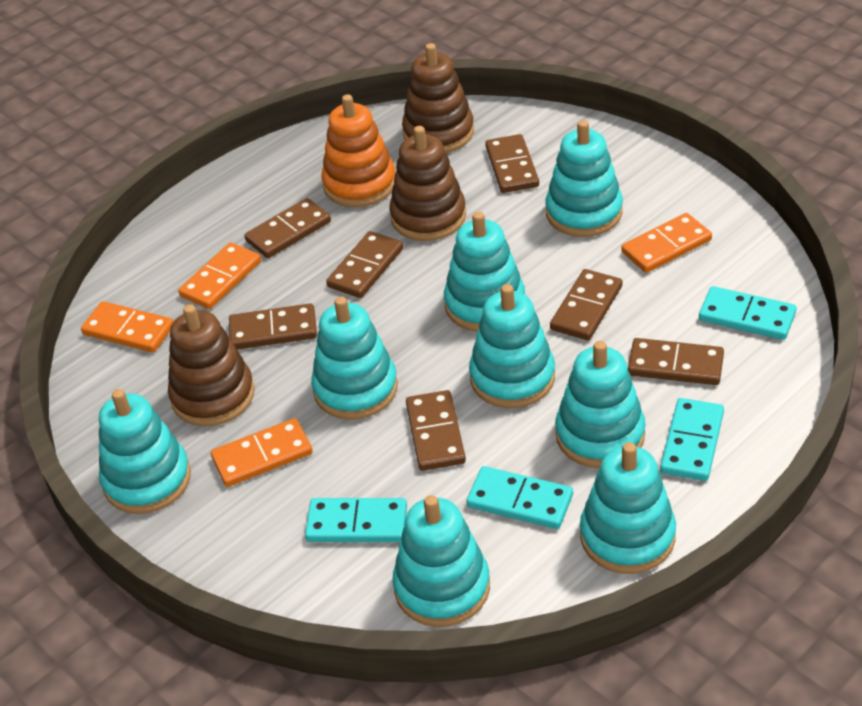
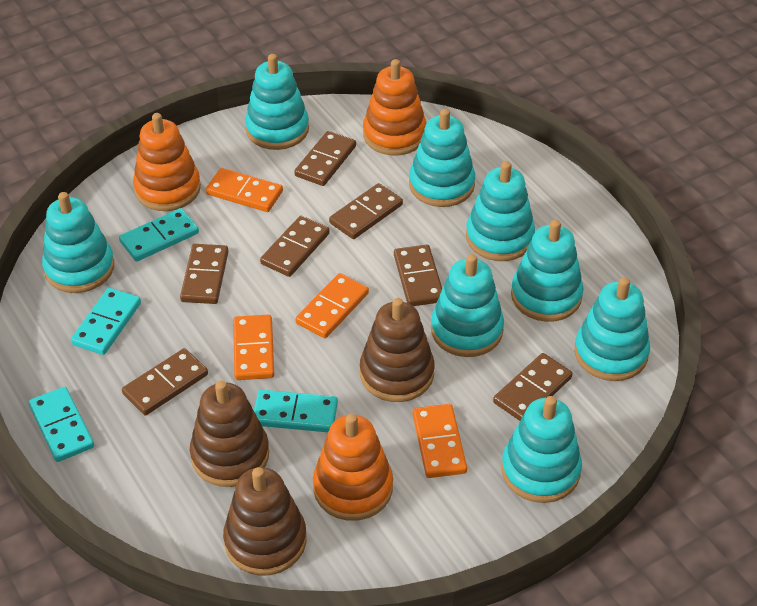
orange stacking toy: [322,94,395,207] = 1 -> [133,113,201,211] [313,414,393,521] [363,59,426,155] = 3

